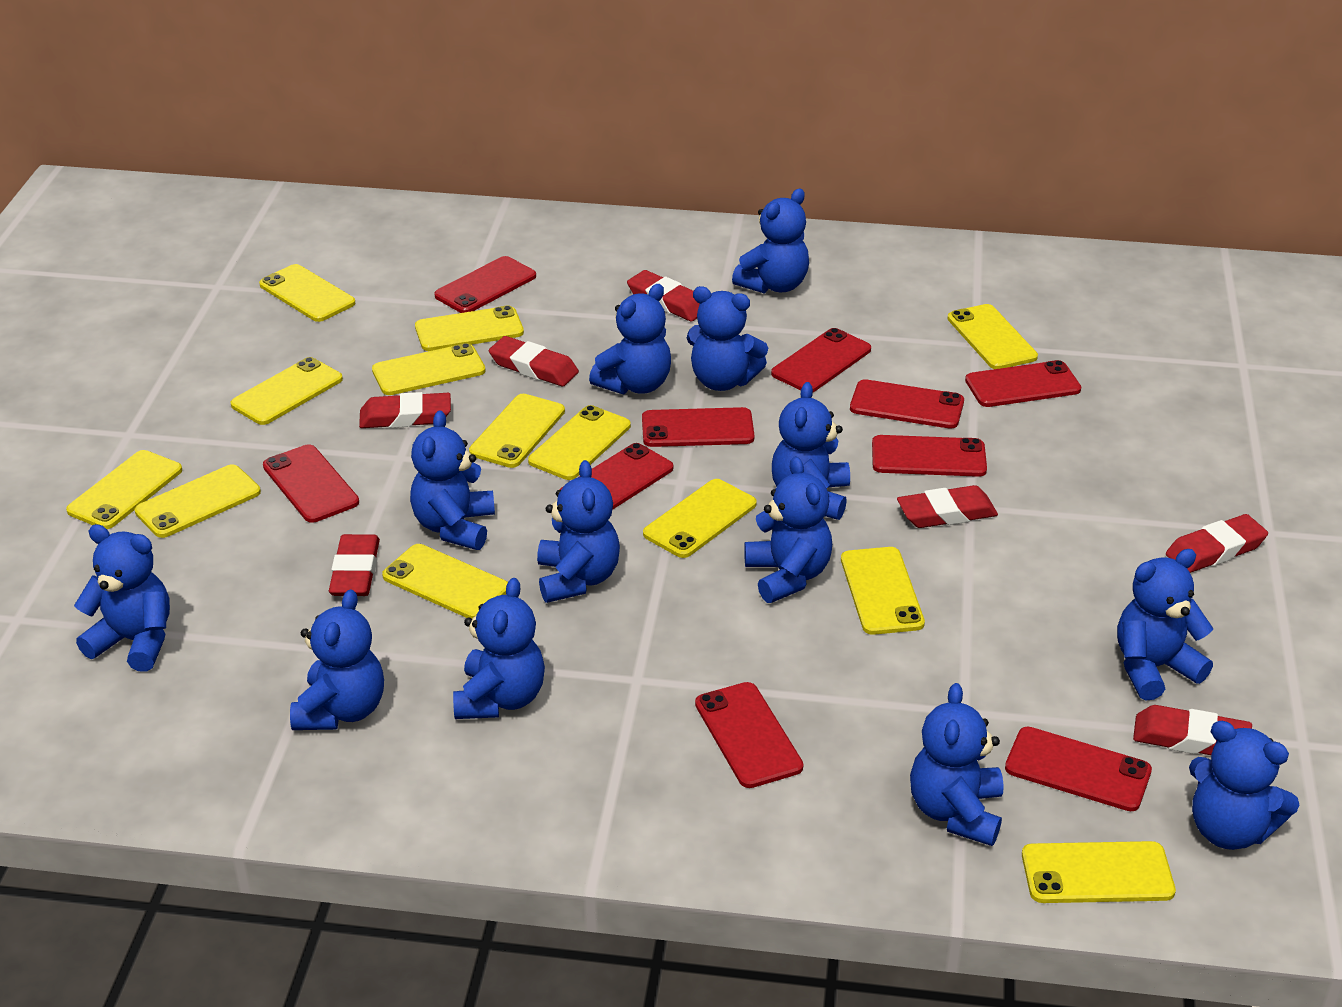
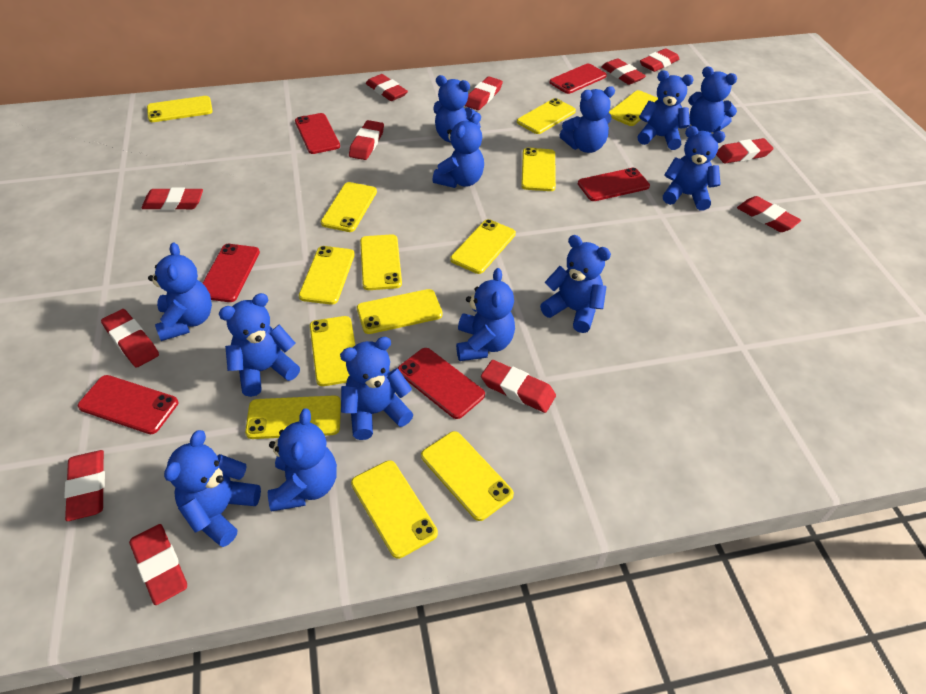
red eraser: [329,534,380,596] [359,392,451,428] [489,336,579,387] [627,270,700,322] [897,485,998,528] [1133,705,1252,755] [1166,514,1268,573] = 7 -> [64,450,105,521] [101,309,159,368] [129,524,187,605] [142,187,203,210] [349,120,384,160] [366,74,408,101] [465,76,503,110] [481,360,556,413] [601,58,646,85] [640,48,679,72] [716,138,774,163] [737,196,801,232] = 12
red phone: [263,444,359,523] [434,256,536,313] [560,443,673,510] [642,407,755,447] [695,682,803,788] [771,328,871,392] [850,379,964,429] [872,435,987,477] [965,360,1081,407] [1005,727,1152,811] = 10 -> [78,375,178,434] [202,244,260,302] [295,113,340,154] [398,348,485,419] [549,64,607,94] [578,168,650,201] = 6

